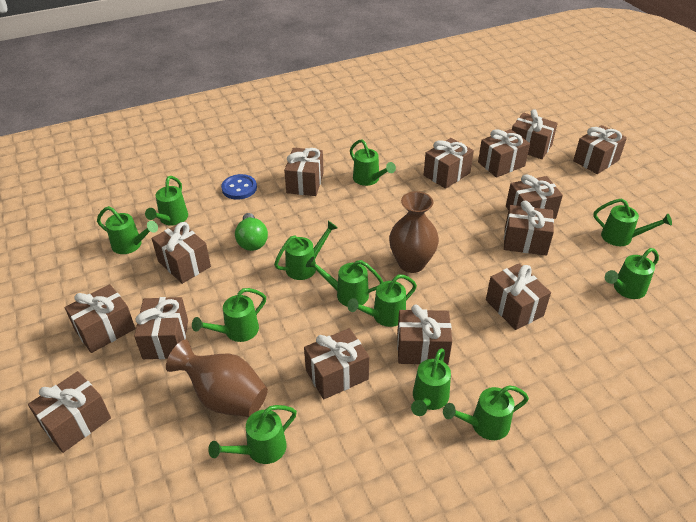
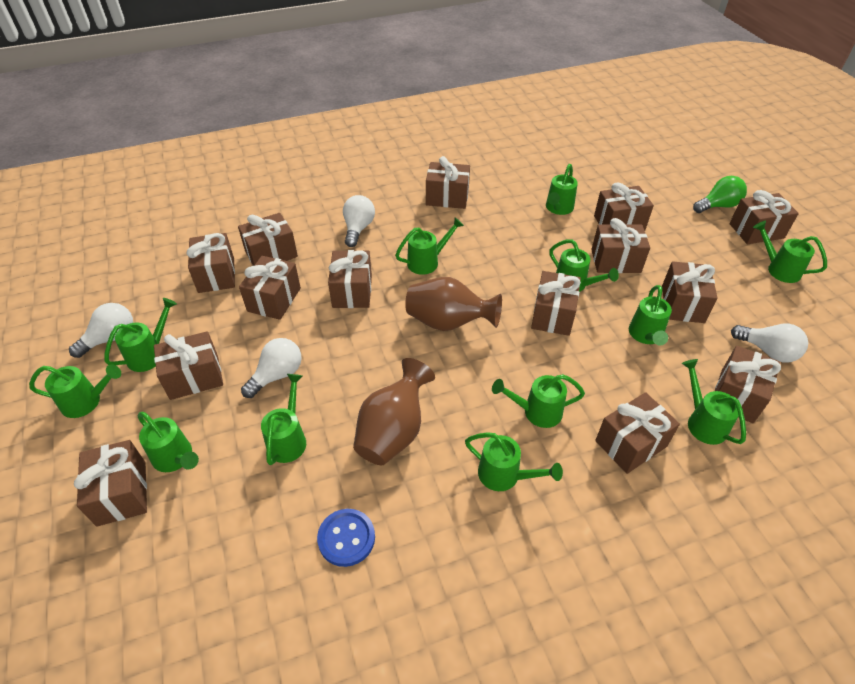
white light bulb: none = 0 -> [69,303,133,358] [241,338,302,398] [343,195,375,247] [731,323,808,363] = 4

